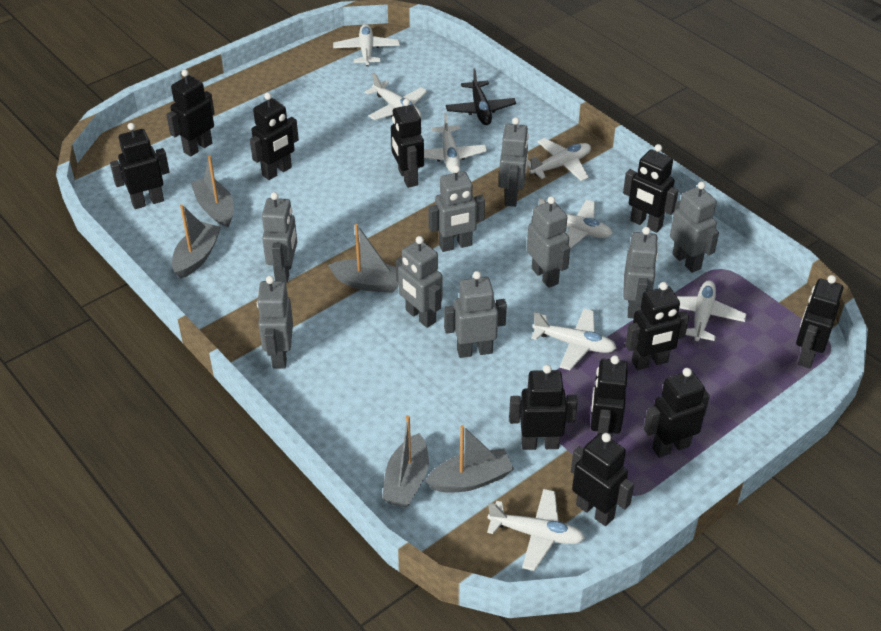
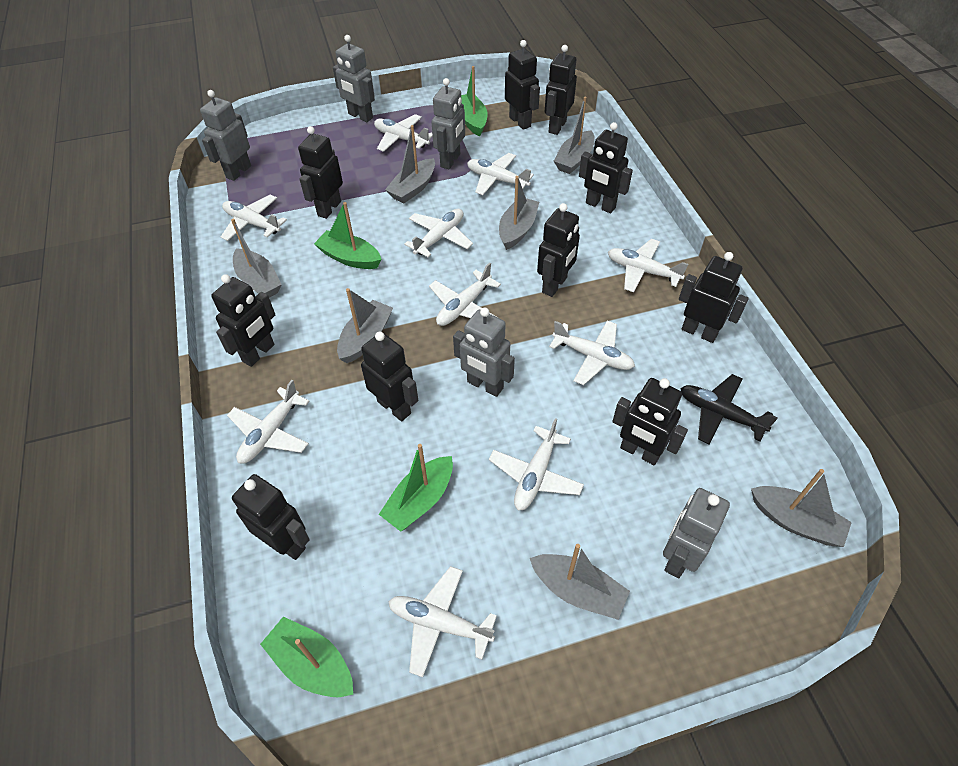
black robot: [110,123,170,209] [166,69,215,157] [250,93,299,180] [391,99,424,188] [509,365,578,450] [571,433,634,526] [591,355,628,439] [623,144,678,233] [625,282,689,370] [644,368,710,458] [796,275,844,368] = 11 -> [211,274,275,367] [232,474,310,560] [298,126,343,219] [361,331,418,421] [505,40,540,130] [537,203,580,297] [545,45,577,135] [579,122,633,213] [612,378,688,465] [679,252,749,343] = 10
green boat: none = 0 -> [260,616,353,697] [314,202,382,269] [379,444,453,532] [461,66,488,136] = 4
grey boat: [172,205,221,279] [191,156,234,227] [328,224,399,293] [382,415,429,507] [425,425,514,492] = 5 -> [231,218,282,298] [337,288,393,363] [385,125,435,204] [499,176,539,250] [530,544,630,620] [554,97,595,174] [751,469,852,547] = 7
grey robot: [257,276,293,369] [262,192,297,283] [396,236,442,328] [428,165,485,252] [444,271,507,358] [499,117,529,207] [527,196,570,288] [623,227,658,318] [670,182,719,273] = 9 -> [200,90,251,181] [333,35,375,122] [432,78,465,169] [453,307,515,397] [663,488,730,578] = 5
white plane: [333,24,400,66] [365,73,427,120] [424,113,487,173] [487,489,585,571] [527,138,591,181] [531,309,616,370] [539,198,613,249] [677,280,746,341] = 8 -> [221,195,287,241] [227,380,310,464] [374,114,433,152] [388,566,497,677] [404,209,473,257] [429,262,501,326] [467,153,534,195] [489,418,584,510] [549,321,635,385] [608,239,689,293] = 10

